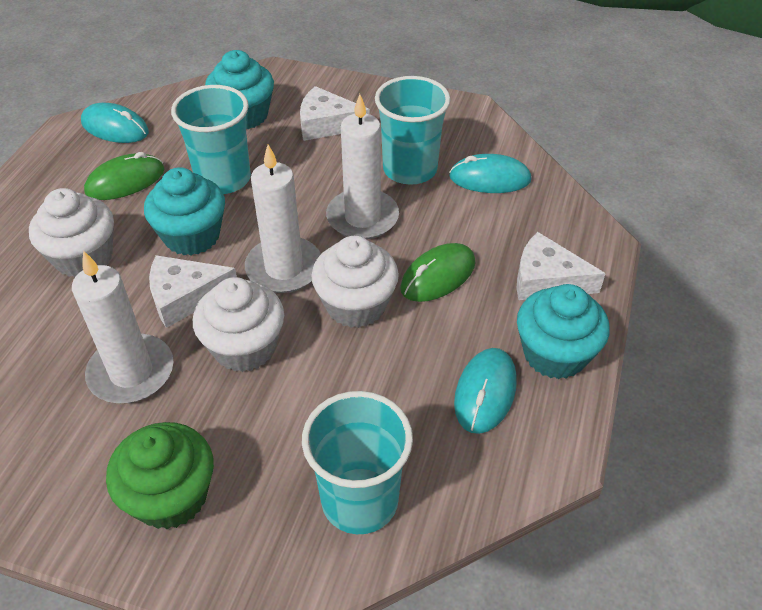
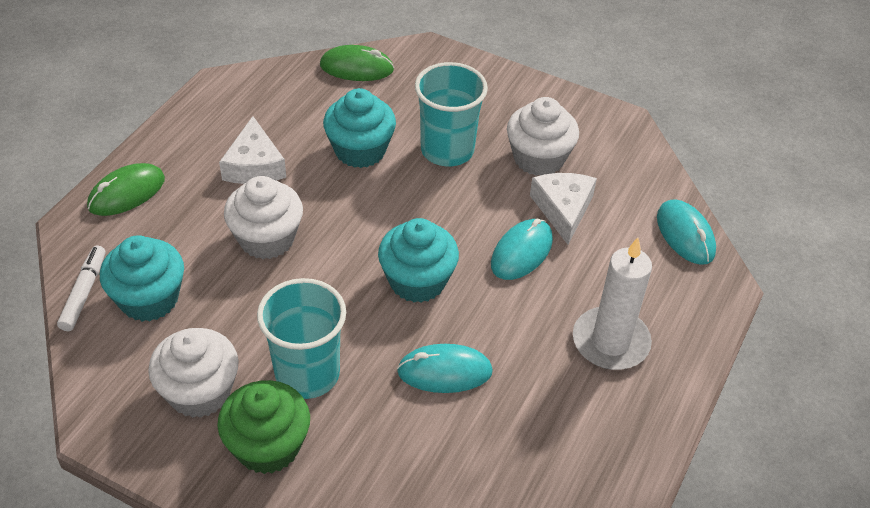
turquoise cup: [171,85,251,194] [302,391,413,534] [375,76,451,185] = 3 -> [257,278,346,399] [415,62,488,167] = 2
white candle: [72,250,173,403] [245,145,321,293] [326,94,399,240] = 3 -> [573,238,652,370] = 1
white cheese: [149,255,237,328] [300,86,370,141] [517,232,606,300] = 3 -> [219,116,286,184] [530,173,597,245] = 2
white marker: none = 0 -> [57,246,105,331] = 1

